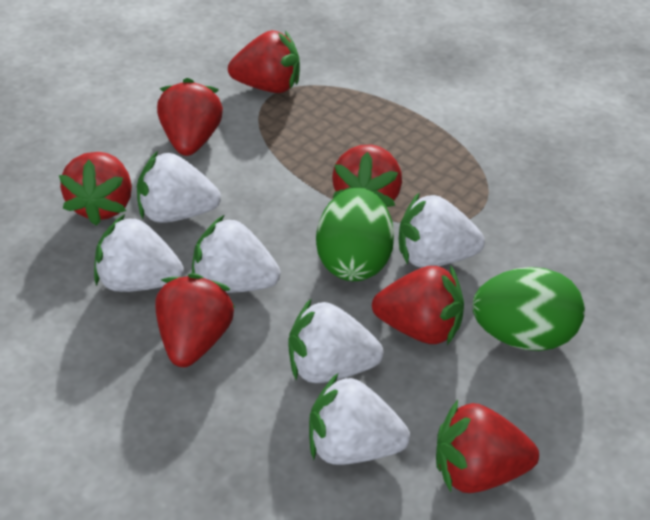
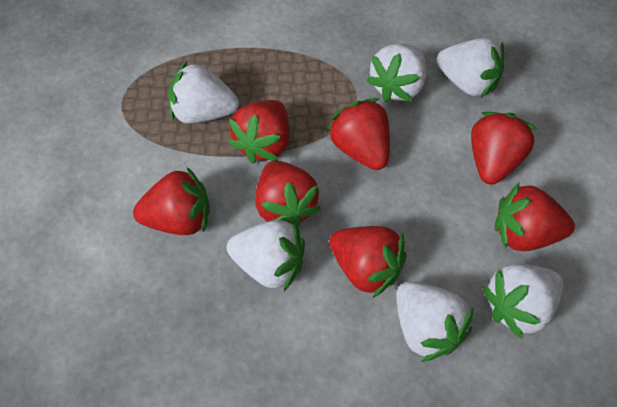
green egg: [316,187,394,281] [472,267,585,351] = 2 -> none = 0

